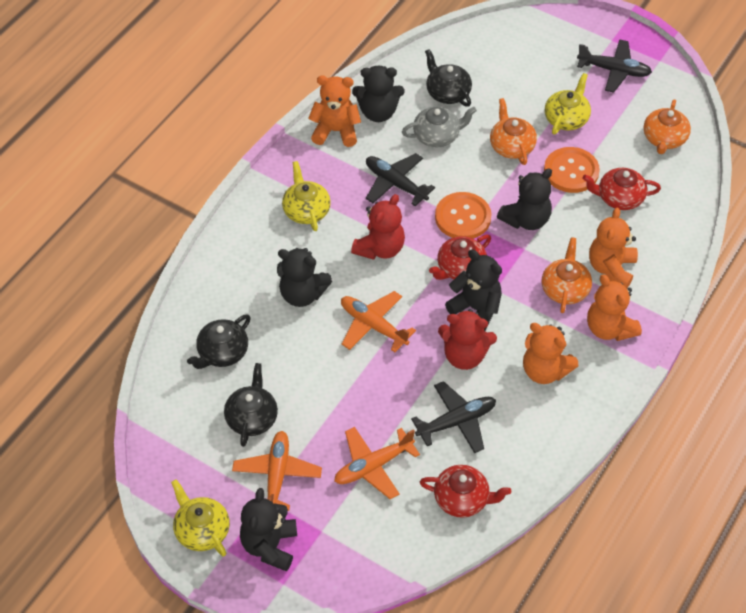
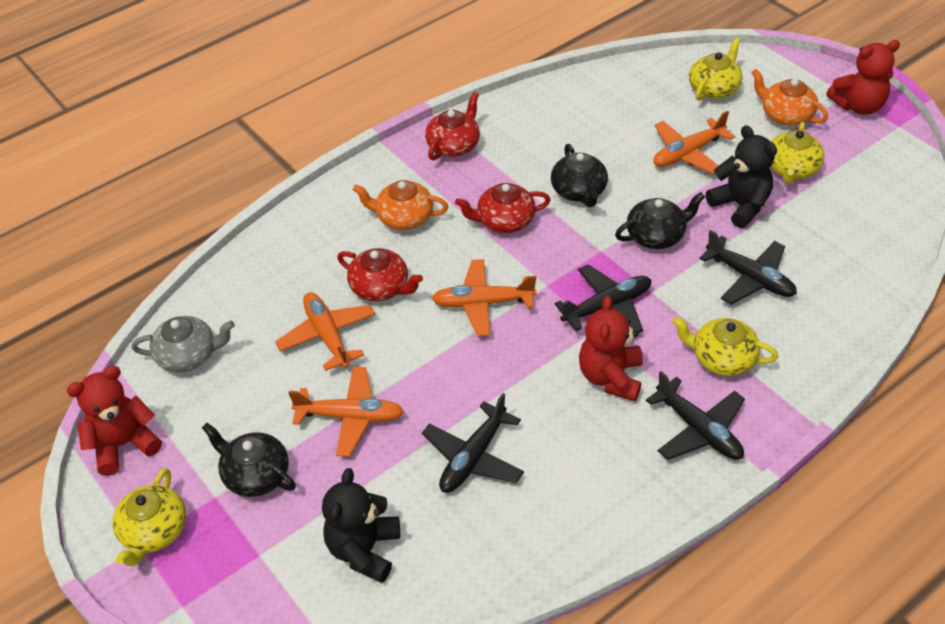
black plane: [366,153,435,206] [411,381,496,453] [577,39,652,93] = 3 -> [422,393,524,493] [555,264,651,333] [646,371,745,460] [699,230,797,305] = 4
black teddy bear: [240,488,297,571] [277,248,332,307] [352,66,405,122] [445,250,502,331] [497,168,552,230] = 5 -> [322,468,400,583] [706,125,777,228] = 2
orange button: [435,192,492,238] [544,147,600,193] = 2 -> none = 0
orange plane: [232,431,322,511] [334,427,420,499] [341,291,416,352] = 3 -> [275,292,375,371] [288,367,404,457] [432,259,536,336] [653,110,735,175] = 4
orange teapot: [490,98,537,165] [542,237,592,313] [643,99,691,154] = 3 -> [353,180,448,230] [751,69,828,126] = 2
orange teddy bear: [308,76,361,147] [523,323,578,384] [587,274,642,341] [589,208,638,288] = 4 -> none = 0
red teddy bear: [351,194,405,260] [438,309,497,370] = 2 -> [67,366,162,476] [579,296,643,401] [826,40,900,115] = 3
yellow teapot: [171,479,230,556] [282,161,331,231] [545,73,591,135] = 3 -> [112,468,186,566] [672,316,778,376] [689,37,743,101] [771,122,824,184] = 4

